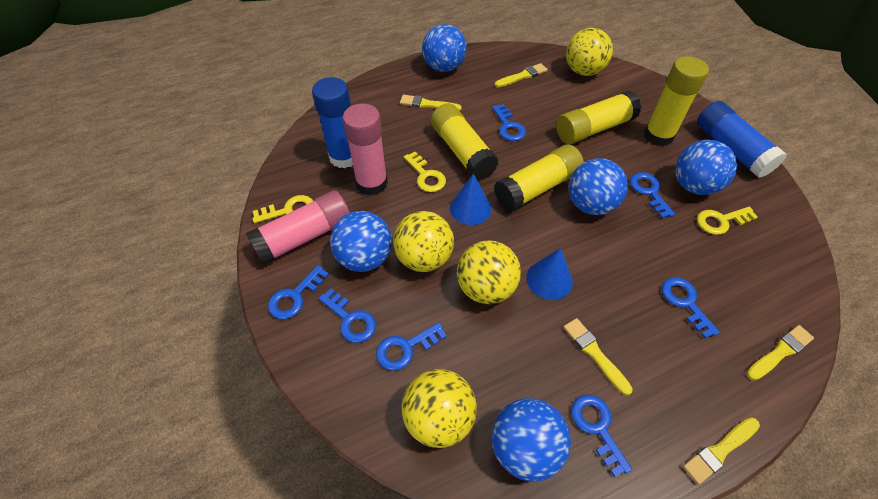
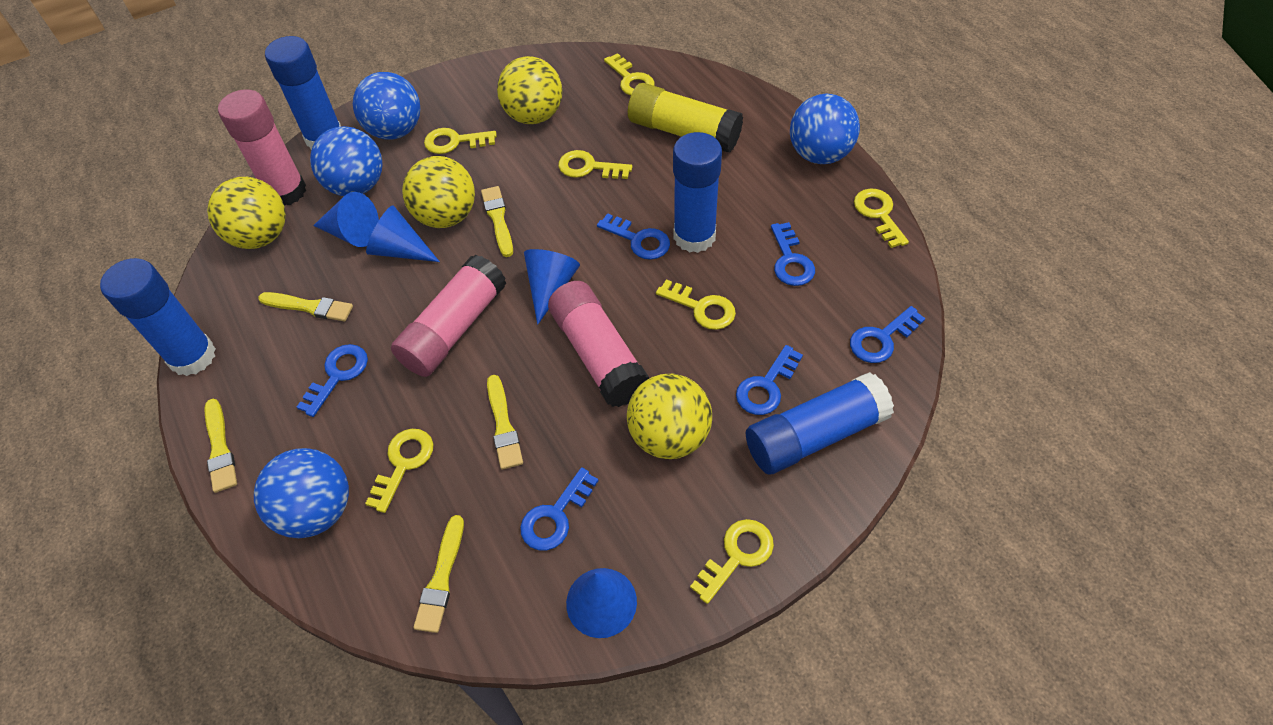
blue ball: [330,211,392,272] [422,24,467,72] [492,398,571,482] [569,158,628,215] [675,140,737,195] = 5 -> [254,448,349,538] [310,126,383,196] [353,72,420,140] [790,93,860,164] = 4
blue cone: [450,174,492,225] [526,248,573,300] = 2 -> [313,192,379,247] [366,205,440,262] [524,249,580,325] [566,568,637,638] = 4
blue glue stick: [312,77,353,168] [697,101,787,178] = 2 -> [100,258,216,376] [265,36,341,150] [673,132,722,253] [746,372,894,474] = 4
blue key: [268,265,329,319] [319,288,376,343] [376,322,447,371] [492,104,526,141] [571,395,632,477] [630,172,675,218] [662,277,720,338] = 7 -> [297,344,368,417] [520,467,598,550] [597,213,670,260] [736,345,803,415] [771,222,815,286] [850,306,926,363] = 6
pink glue stick: [246,190,350,265] [342,103,388,195] = 2 -> [218,89,306,206] [391,255,507,377] [548,281,649,407] = 3
yellow glue stick: [431,103,499,180] [494,144,584,212] [556,91,642,144] [644,56,709,147] = 4 -> [628,83,743,152] = 1
yellow key: [252,195,313,223] [404,152,446,192] [697,206,758,235] = 3 -> [365,429,433,513] [424,128,497,154] [558,150,632,179] [604,53,655,96] [656,279,736,330] [690,519,774,604] [854,188,909,248] = 7

